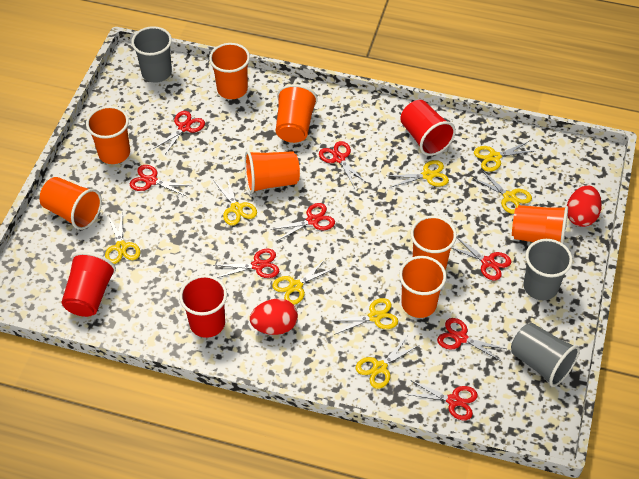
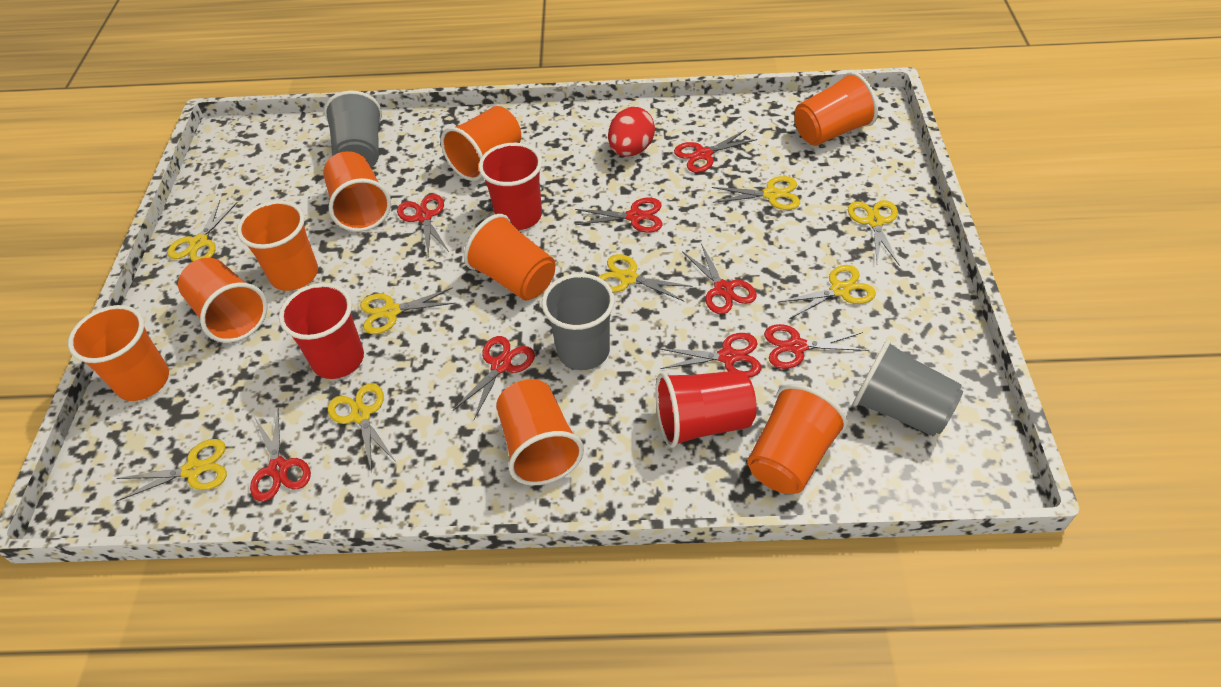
orange cup: [40,177,102,230] [86,106,130,164] [209,43,250,99] [245,151,300,193] [276,84,318,143] [399,256,447,318] [411,216,457,269] [512,205,568,244] = 8 -> [68,305,169,401] [178,258,267,343] [237,201,318,291] [323,151,391,232] [441,106,521,181] [464,214,555,300] [496,379,584,485] [747,384,848,494] [794,72,878,146] = 9
red egg: [250,298,298,335] [567,185,602,227] = 2 -> [608,107,655,157] = 1

